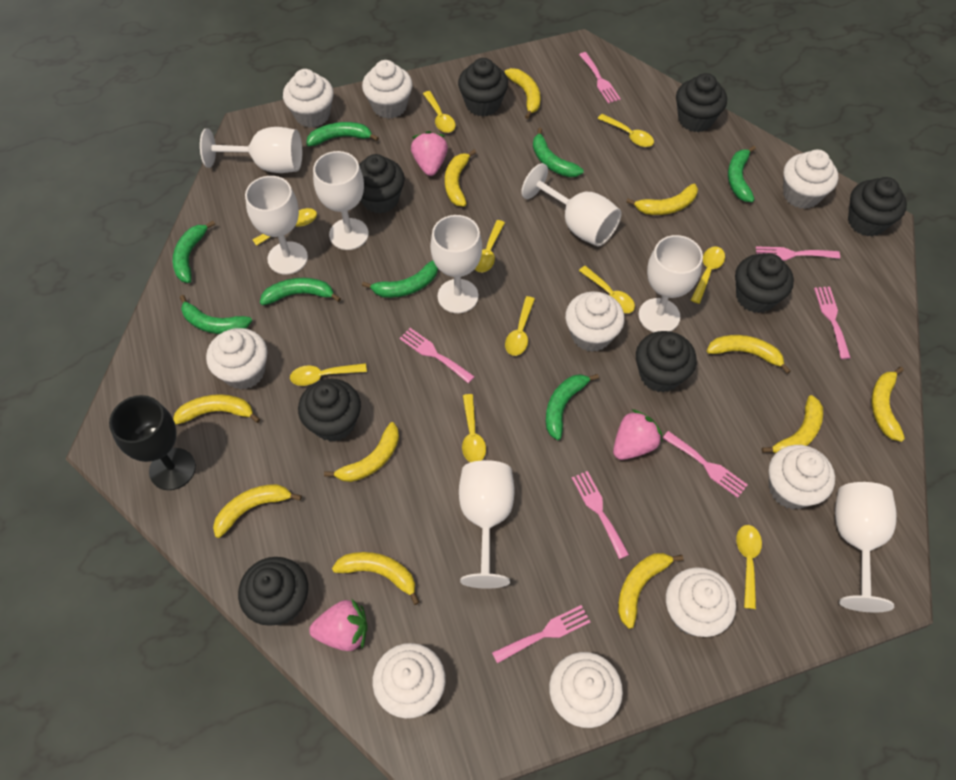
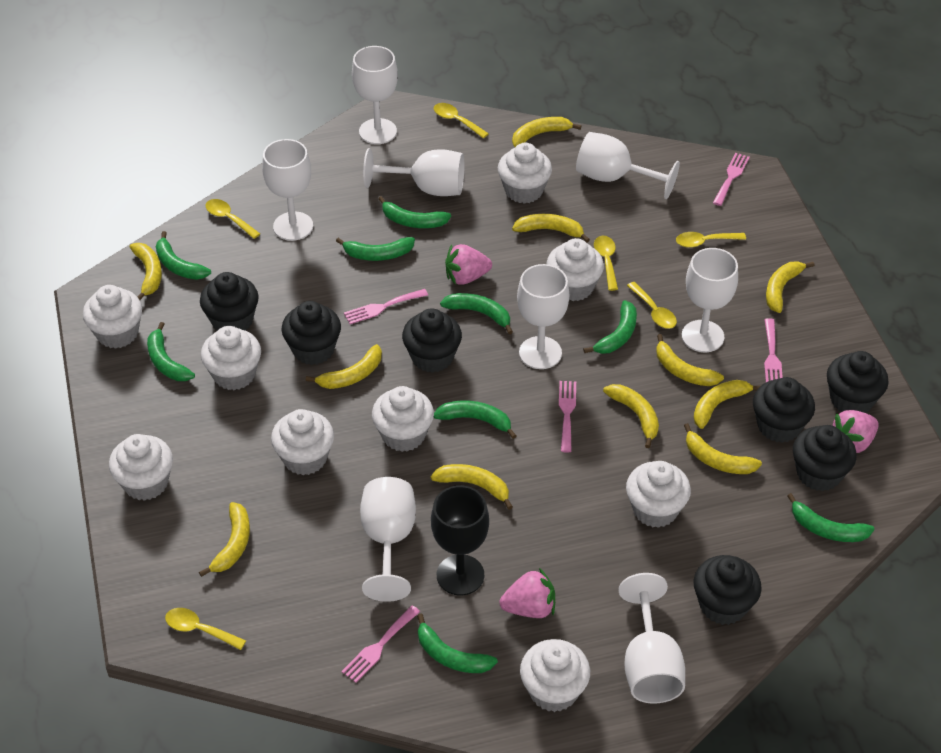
black cupcake: [238,557,308,626] [298,379,361,442] [359,154,405,213] [458,58,508,117] [636,331,697,393] [676,73,727,132] [735,253,794,313] [848,177,907,236] = 8 -> [200,272,259,331] [281,301,341,365] [402,308,462,373] [693,555,762,625] [753,377,815,443] [793,425,857,491] [827,351,888,413] = 7
green banana: [173,221,215,283] [180,295,252,334] [260,278,341,305] [306,122,379,146] [362,261,438,298] [533,128,584,177] [546,374,599,440] [728,146,756,202] = 8 -> [147,322,195,381] [156,231,211,280] [336,237,415,261] [378,196,451,228] [417,613,498,673] [434,401,516,439] [440,293,513,334] [583,300,637,354] [787,493,874,542] = 9
pink fork: [399,328,475,383] [492,605,590,664] [572,471,629,559] [579,52,621,104] [663,431,748,498] [755,246,840,261] [814,287,851,359] = 7 -> [341,605,420,683] [344,289,428,324] [559,381,576,452] [713,153,750,206] [764,318,783,382] = 5
yellow spoon: [252,208,317,246] [290,363,367,386] [423,91,455,133] [462,394,486,462] [475,220,505,272] [505,296,535,356] [579,266,635,313] [598,114,654,147] [691,246,725,304] [736,525,762,609] = 10 -> [165,608,246,650] [205,199,260,239] [434,103,489,138] [594,236,618,291] [627,282,677,329] [676,232,746,248] = 6

